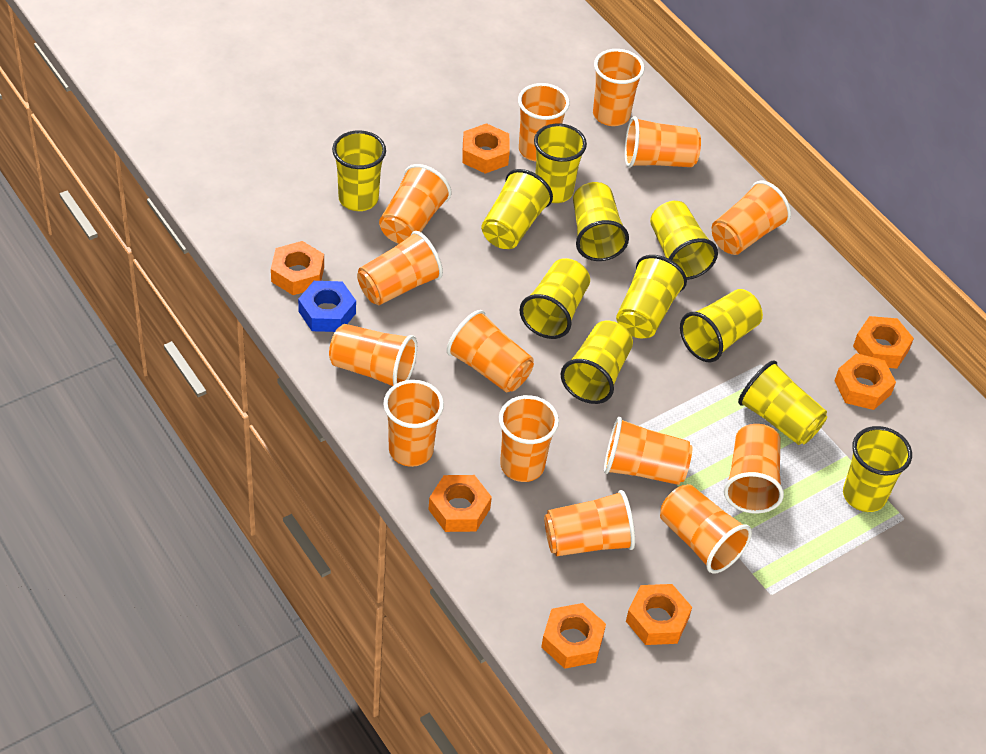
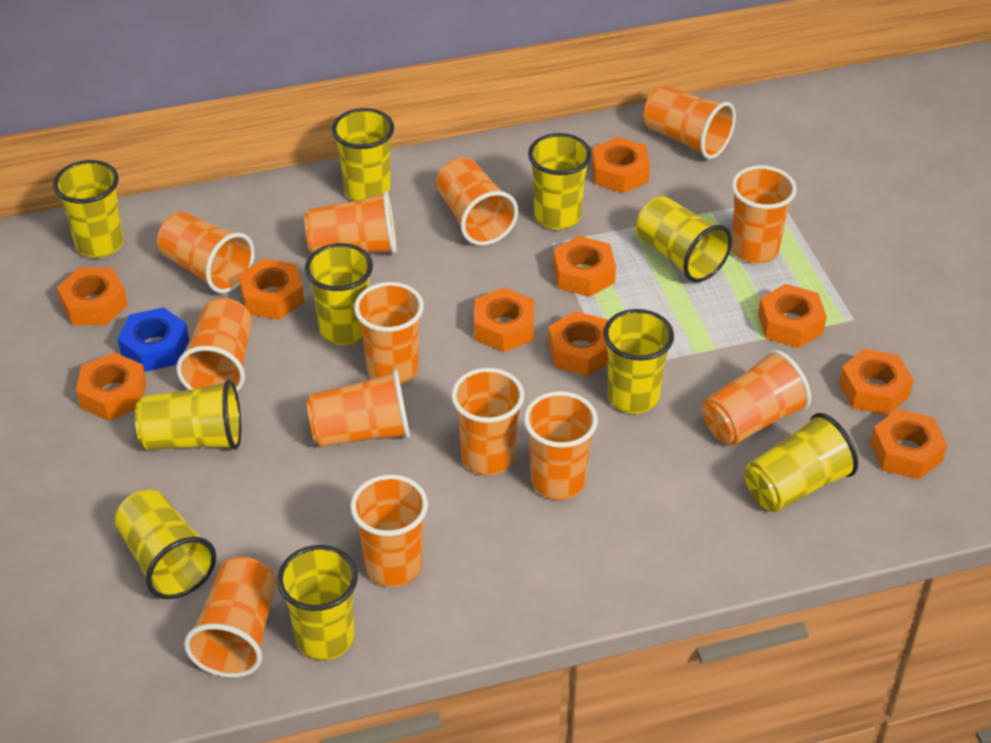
orange cup: [329,324,417,386] [357,231,443,305] [379,164,451,244] [383,380,444,467] [447,310,534,392] [499,395,559,482] [518,83,570,162] [544,490,635,556] [593,49,645,126] [604,417,693,485] [625,116,701,168] [660,484,752,574] [712,181,791,255] [724,424,784,514] = 14 -> [157,212,255,293] [176,298,252,392] [184,557,276,678] [304,191,396,254] [306,369,410,447] [350,475,428,587] [354,282,424,384] [436,158,518,245] [451,368,524,475] [524,391,598,500] [643,86,736,159] [702,349,811,446] [731,165,797,263] = 13
orange nut: [271,241,324,295] [428,475,492,532] [463,123,510,174] [541,603,606,669] [626,584,692,645] [834,353,896,410] [853,316,914,369] = 7 -> [57,268,128,325] [76,352,146,421] [239,258,304,320] [474,288,534,352] [548,311,608,376] [553,236,616,297] [592,137,650,193] [758,284,827,348] [839,349,914,415] [870,409,947,480] = 10
yellow cup: [332,130,386,211] [481,169,553,249] [520,258,590,339] [534,124,587,203] [560,321,633,404] [573,182,629,261] [616,255,687,338] [650,201,718,280] [680,289,763,362] [738,360,827,445] [843,426,912,512] = 11 -> [53,160,124,258] [114,489,216,599] [135,379,241,450] [277,545,358,660] [305,243,373,345] [332,108,394,201] [528,133,592,230] [603,309,674,414] [636,196,732,282] [745,413,858,512] = 10

